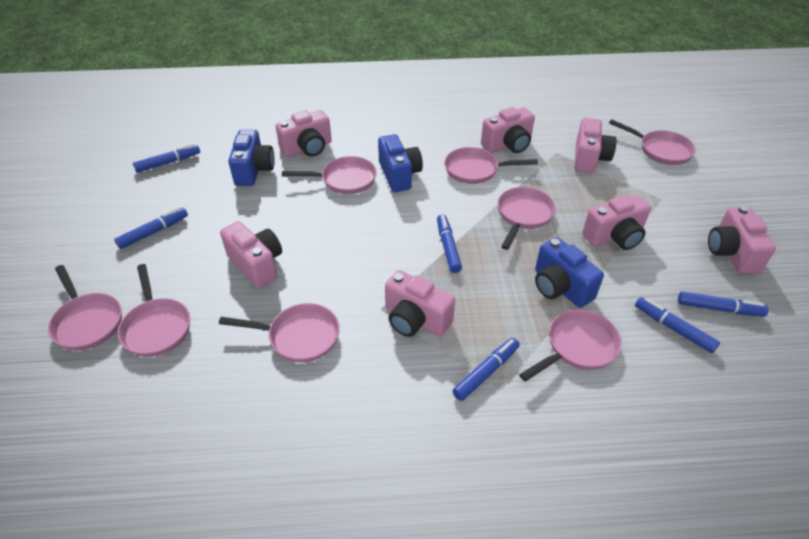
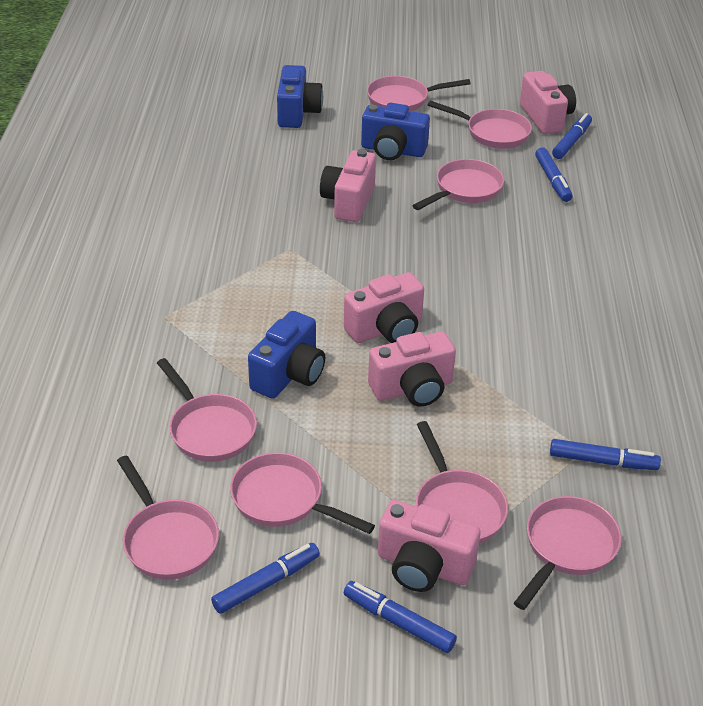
blue marker: [114,207,188,249] [133,144,200,173] [437,214,462,273] [453,338,520,401] [635,297,720,353] [678,291,769,317] = 6 -> [211,543,320,614] [344,581,457,653] [535,148,572,202] [550,439,661,470] [552,113,592,159] = 5
pink camera: [220,221,282,288] [275,110,332,157] [385,270,455,337] [481,107,535,153] [574,118,617,173] [582,195,651,250] [708,206,776,274] = 7 -> [320,149,376,222] [344,272,424,343] [368,332,456,407] [378,500,480,592] [520,71,576,134] = 5

